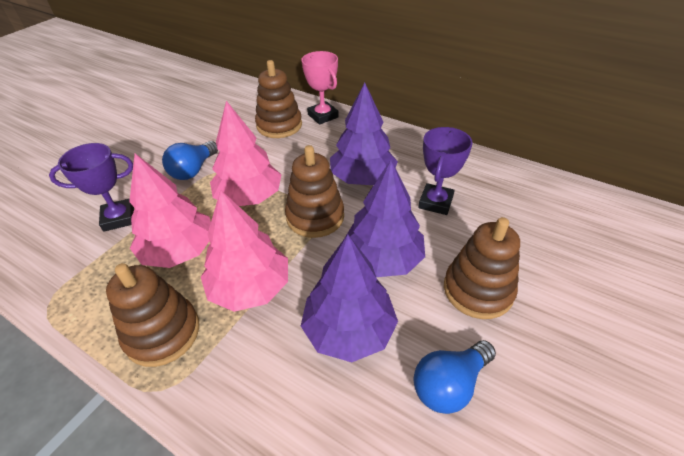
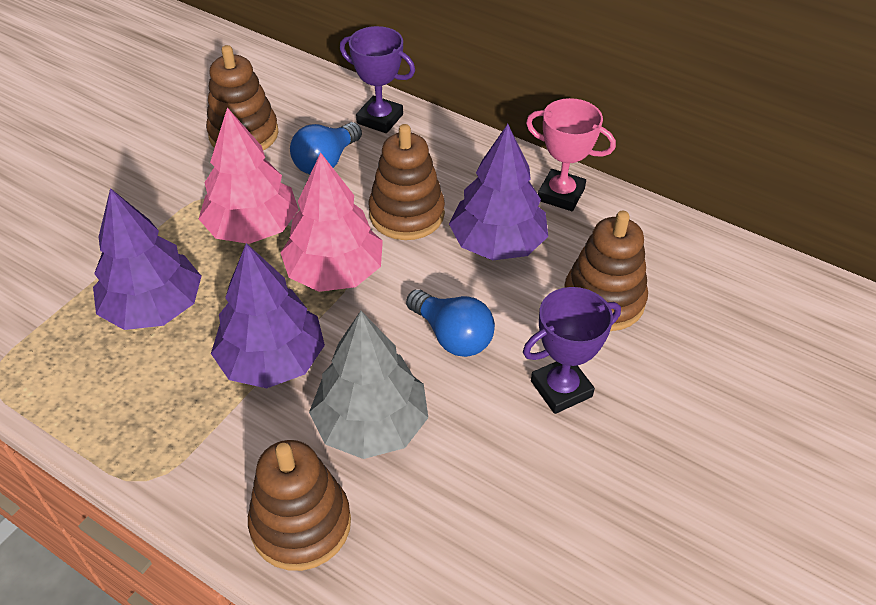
grey tree: none = 0 -> [309,311,428,459] = 1
pink tree: [129,154,211,268] [201,190,288,312] [210,101,281,206] = 3 -> [199,107,299,244] [280,152,383,292] = 2

